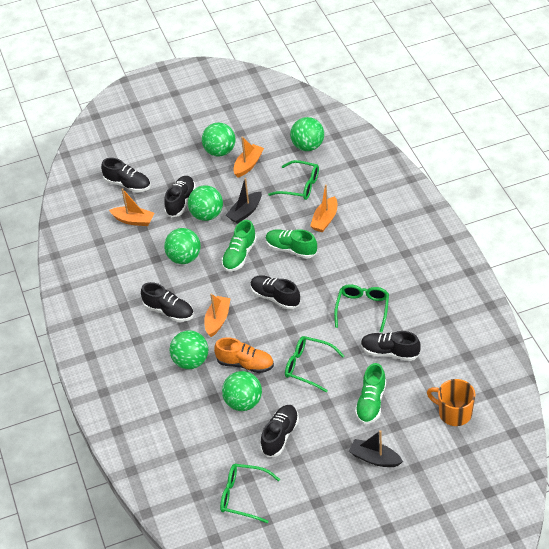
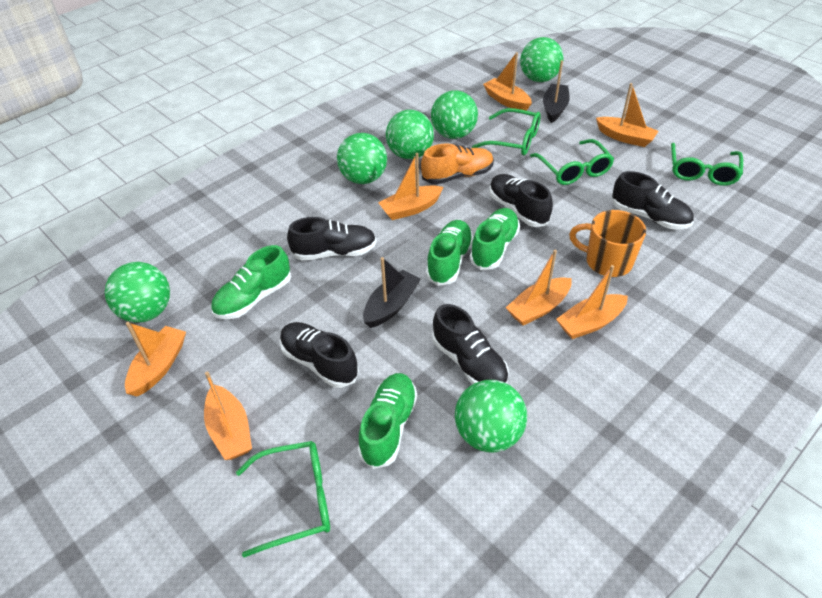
black shoe: [101,158,151,192] [141,282,194,322] [164,176,196,218] [251,275,300,310] [260,405,299,457] [361,331,421,361] = 6 -> [280,322,359,388] [287,217,377,261] [432,304,509,384] [489,174,553,227] [612,171,694,230] = 5
green shoe: [222,220,257,272] [265,229,317,259] [355,363,386,424] = 3 -> [211,245,291,319] [358,373,418,469] [426,220,474,286] [469,208,520,270] = 4
orange boat: [109,188,154,226] [204,293,231,337] [233,137,264,177] [310,185,337,232] = 4 -> [125,322,186,396] [204,371,252,460] [378,153,444,220] [483,52,532,111] [506,250,571,326] [556,265,628,339] [596,83,658,147] = 7

